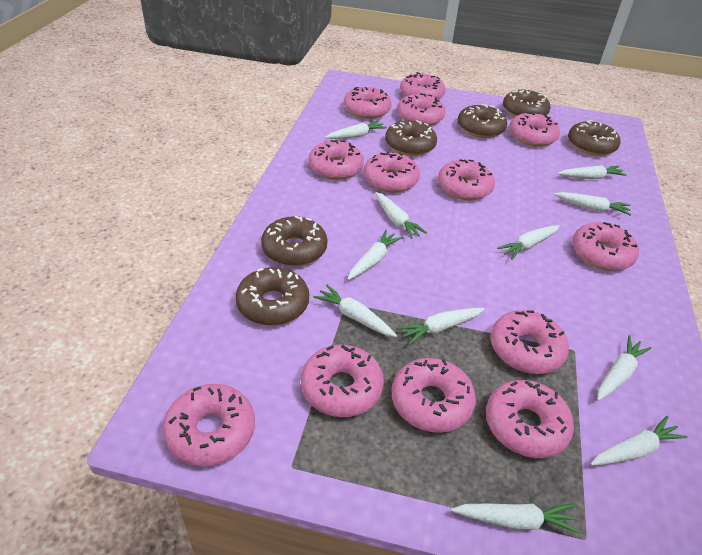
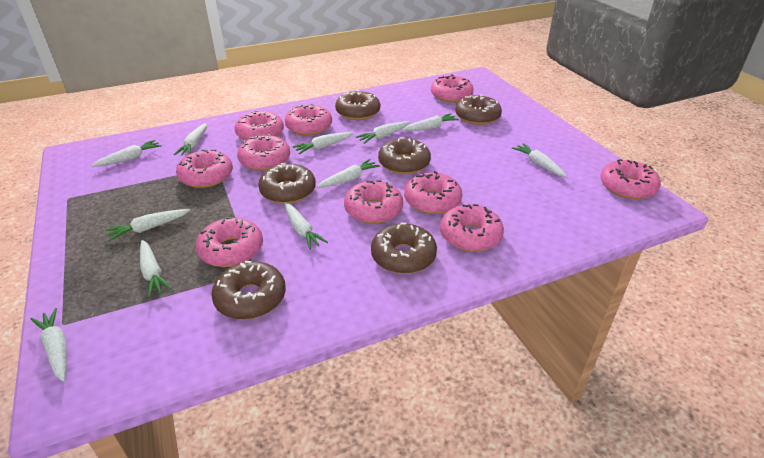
pink donut: [163,384,255,467] [301,345,384,417] [309,140,364,180] [344,87,392,119] [363,152,420,193] [392,358,476,433] [397,93,445,126] [400,72,446,100] [438,159,495,200] [486,380,574,458] [491,310,569,374] [509,112,560,147] [572,222,639,270] = 13 -> [176,149,233,188] [196,217,263,267] [234,111,284,141] [237,134,290,171] [285,103,332,135] [344,180,403,224] [404,171,463,214] [431,74,474,103] [440,204,504,252] [600,159,661,199] = 10

